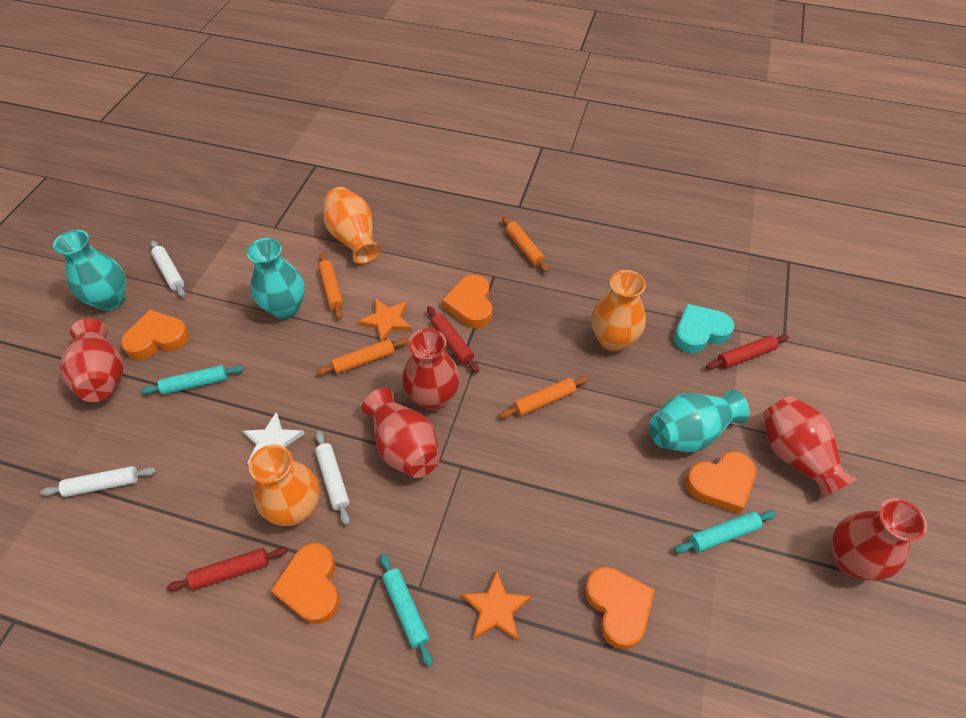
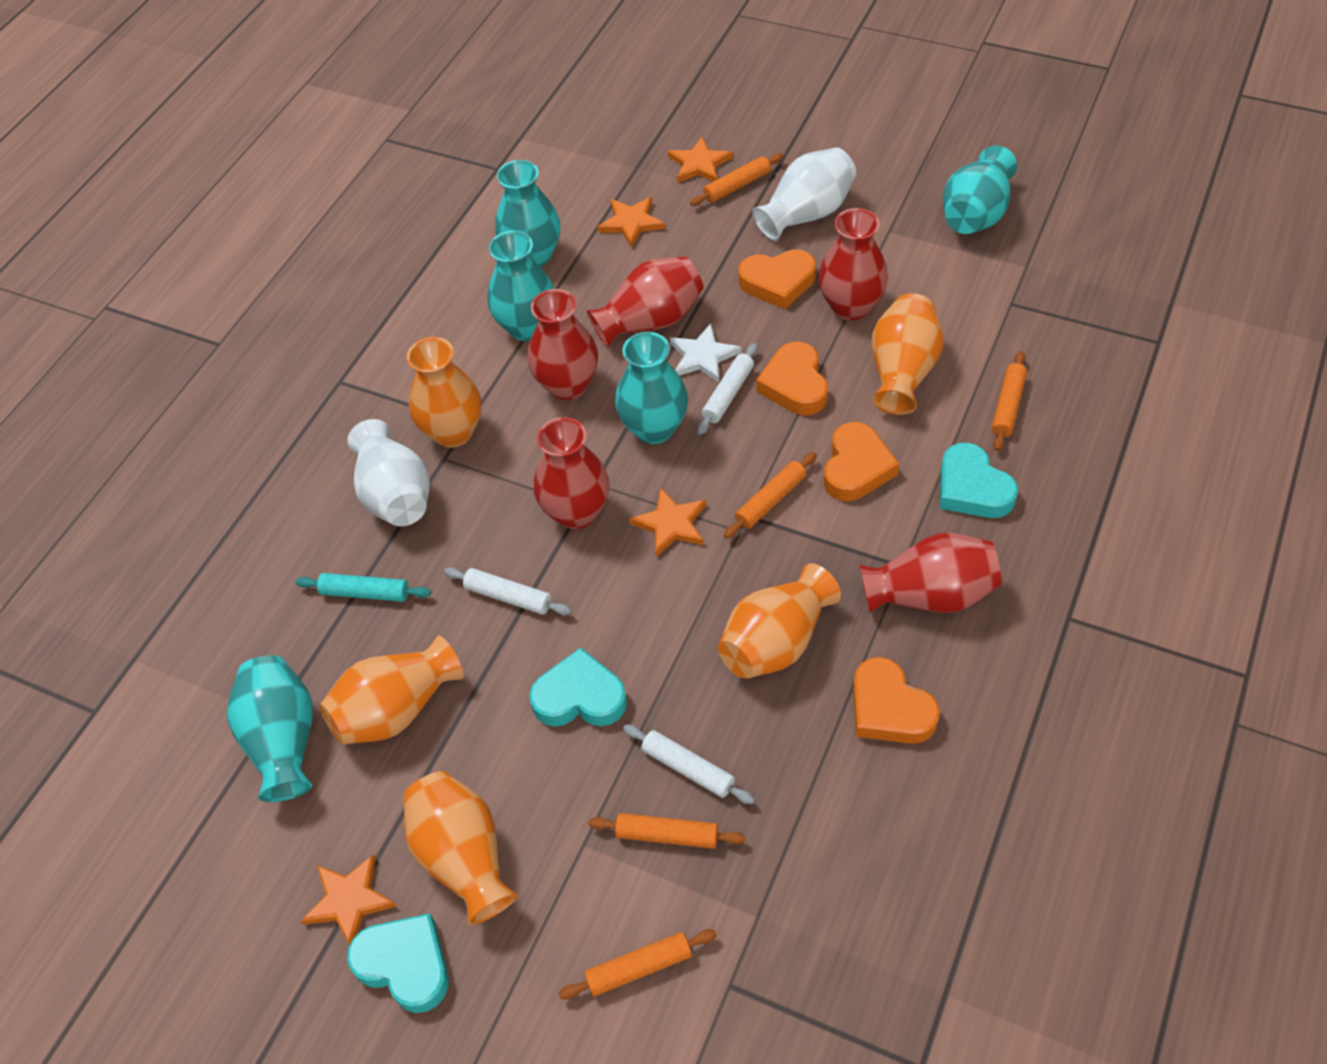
orange heart: [121,310,190,360] [271,543,340,624] [442,275,492,328] [585,567,655,650] [685,451,756,514] = 5 -> [739,250,816,309] [756,342,828,415] [824,422,899,501] [853,657,940,744] = 4
orange rolling pin: [316,338,409,375] [318,253,343,319] [500,376,589,418] [502,216,549,273] = 4 -> [558,929,717,999] [589,813,746,849] [690,153,783,206] [724,452,817,539] [991,351,1027,451] = 5
orange star: [358,298,412,342] [461,571,532,641] = 2 -> [301,854,396,946] [597,197,665,248] [629,487,706,557] [668,137,733,183] = 4
orange vase: [249,444,320,526] [323,187,381,264] [591,270,646,352] = 3 -> [319,635,464,745] [403,771,518,926] [407,337,481,448] [718,563,841,679] [872,293,944,415] = 5
red rolling pin: [167,547,288,591] [427,306,479,373] [706,335,789,369] = 3 -> none = 0
turquoise heart: [674,304,734,353] = 1 -> [347,913,449,1013] [529,647,627,727] [940,443,1018,518] = 3
turquoise rolling pin: [141,365,244,395] [380,553,433,667] [675,510,776,553] = 3 -> [296,573,431,602] = 1
turquoise vase: [53,230,126,311] [247,238,305,319] [649,389,750,452] = 3 -> [227,655,313,802] [487,231,554,341] [495,160,560,267] [615,332,688,444] [943,145,1017,234] = 5
white vase: none = 0 -> [347,419,430,526] [752,147,857,241] = 2

